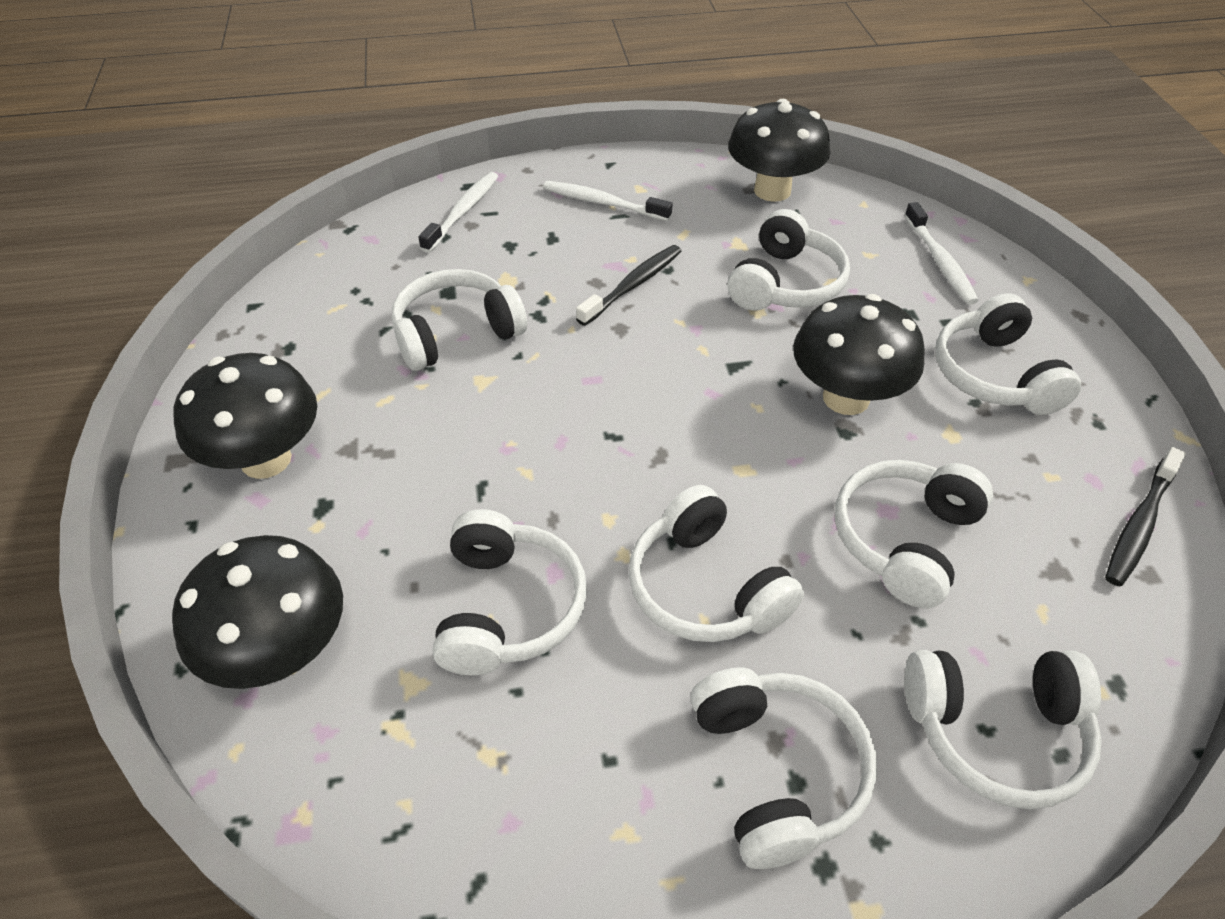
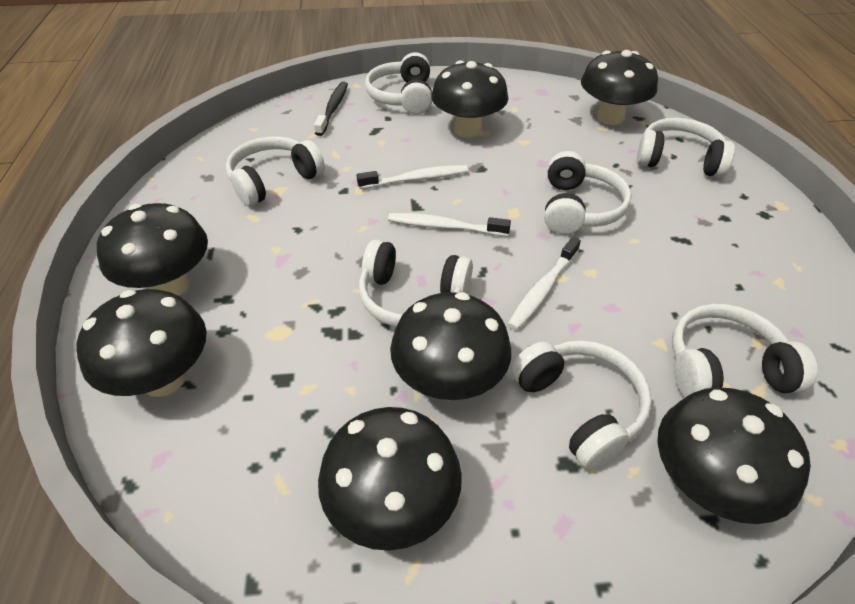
black mushroom: [172,535,343,689] [174,353,317,479] [728,99,830,202] [793,294,925,415] = 4 -> [76,289,207,397] [97,203,208,296] [318,407,462,551] [390,292,511,401] [431,60,508,137] [581,50,658,125] [657,387,811,524] = 7
black toothbrush: [576,245,681,326] [1105,447,1186,586] = 2 -> [314,82,348,136] = 1
white headphones: [392,269,527,371] [433,509,587,675] [629,485,804,642] [691,667,877,869] [727,209,850,311] [835,460,993,608] [904,650,1102,810] [935,293,1081,415] = 8 -> [226,136,325,206] [359,239,473,327] [365,52,432,114] [511,340,652,470] [544,151,632,234] [637,118,735,178] [672,304,818,398] = 7

